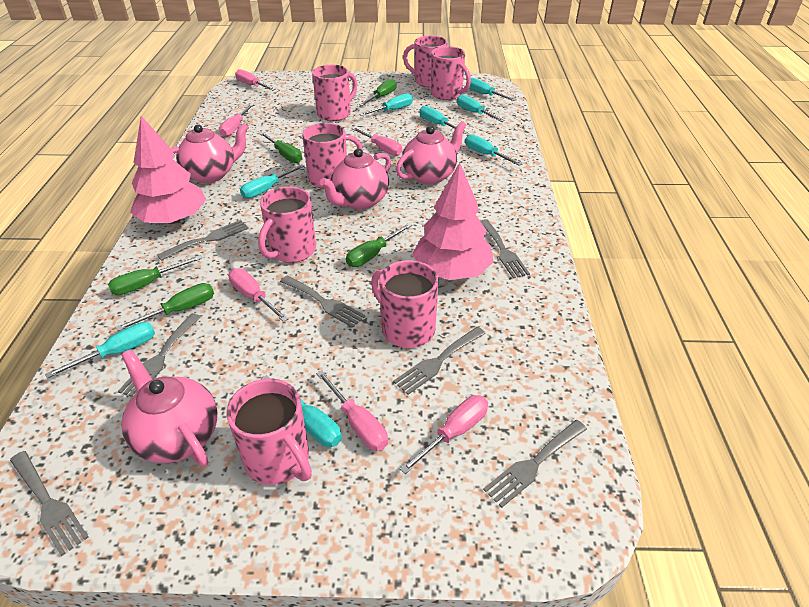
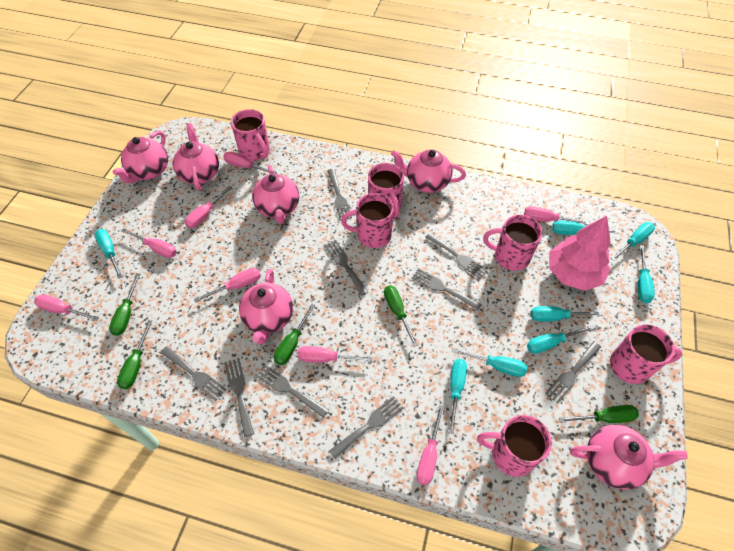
grey fork: [10,451,89,556] [118,313,201,397] [157,220,249,261] [280,276,366,328] [393,327,486,395] [481,219,530,278] [483,420,587,508] = 7 -> [160,346,226,401] [224,358,254,437] [255,365,328,418] [324,239,368,296] [327,169,352,220] [329,396,403,459] [411,268,482,311] [425,233,488,279] [545,341,601,403] = 9
pink mug: [226,379,312,485] [258,187,316,263] [302,123,363,189] [312,65,357,121] [371,260,439,348] [403,36,447,88] [431,46,471,100] = 7 -> [231,109,270,161] [341,193,394,248] [368,163,404,218] [477,415,552,477] [483,215,543,271] [610,324,682,384] = 6
pink screwdriver: [219,104,254,137] [228,268,289,322] [235,69,276,91] [316,370,388,451] [352,127,402,156] [400,395,488,474] = 6 -> [34,294,99,321] [121,228,177,258] [184,185,232,228] [194,268,261,303] [223,151,277,174] [298,346,372,363] [416,405,444,485] [524,206,589,225] = 8
pink teapot: [121,349,217,467] [171,123,249,183] [320,148,391,210] [396,121,466,185] = 4 -> [113,131,168,183] [173,123,219,191] [239,269,293,344] [252,165,299,224] [391,149,466,193] [570,425,688,490] = 6
pink tree: [130,116,206,224] [412,162,494,280] = 2 -> [549,216,611,291] = 1

